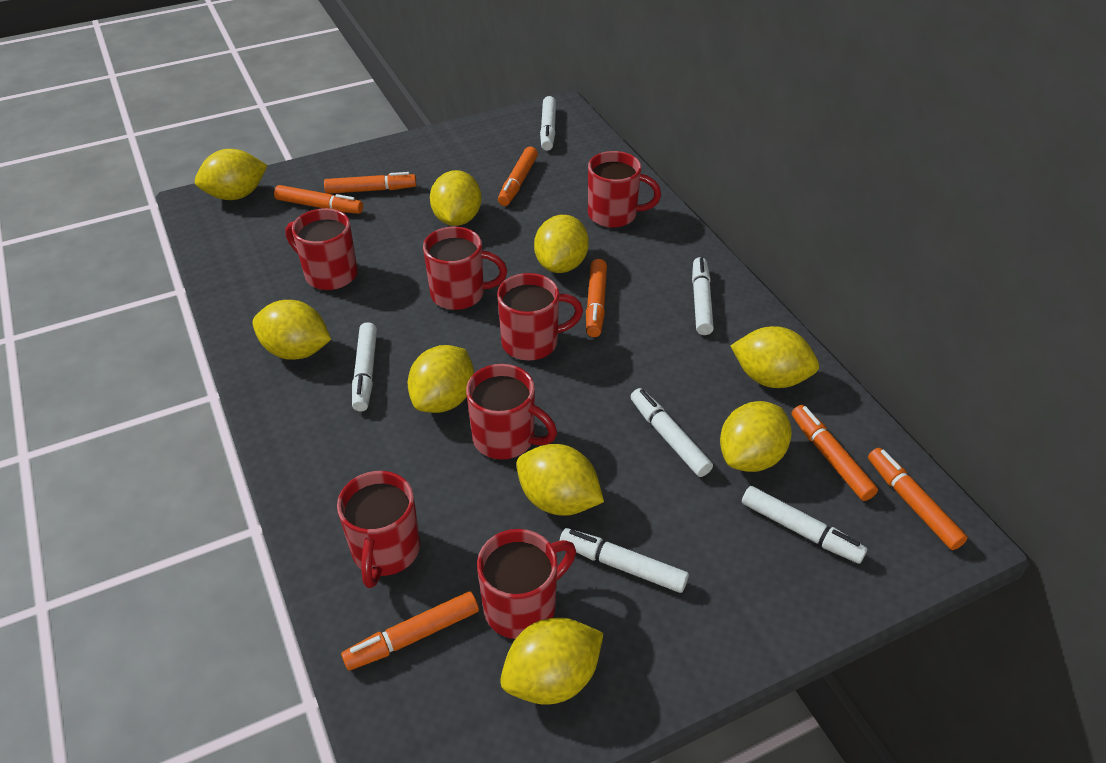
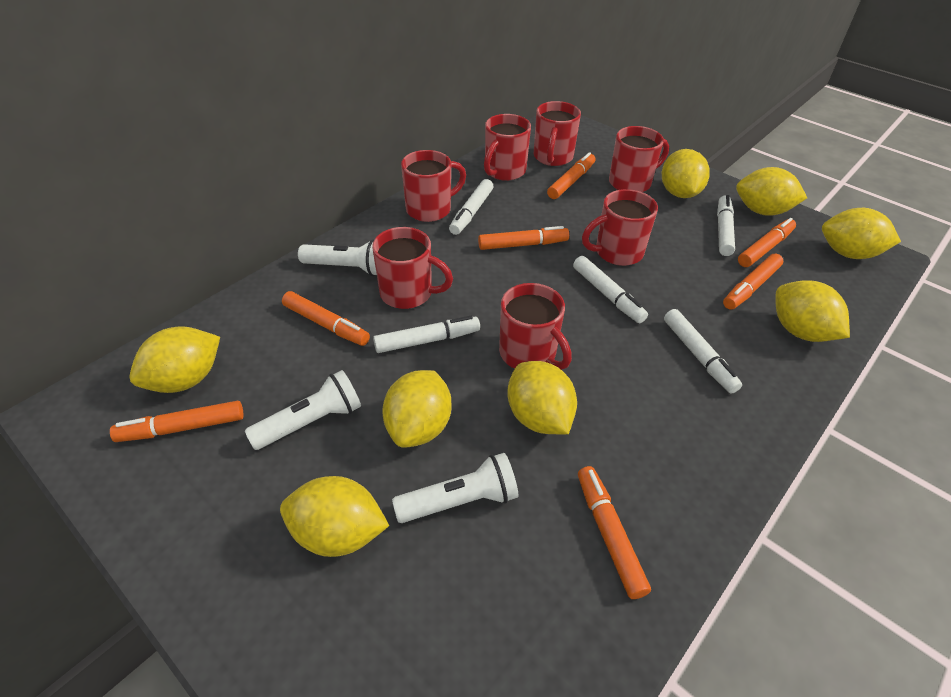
white flashlight: none = 0 -> [245,370,361,450] [298,239,377,276] [392,453,518,523] = 3
white marker: [352,322,377,412] [540,96,556,151] [560,528,689,593] [630,388,713,477] [692,257,714,335] [742,486,867,564] = 6 -> [373,316,480,353] [449,179,493,235] [573,256,648,323] [664,309,742,394] [717,195,735,256] = 5
yellow lemon: [195,149,268,200] [252,300,331,360] [408,345,474,413] [430,170,482,226] [500,618,604,704] [516,444,604,516] [534,215,589,273] [720,401,792,472] [730,326,819,388] = 9 -> [129,327,220,393] [280,476,389,557] [382,370,451,448] [507,361,577,435] [662,149,710,198] [736,167,807,216] [776,280,850,342] [822,208,901,259] = 8

